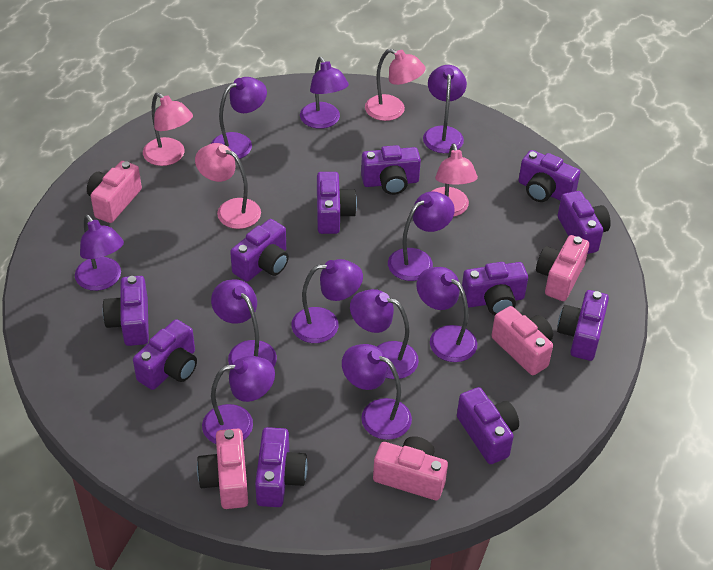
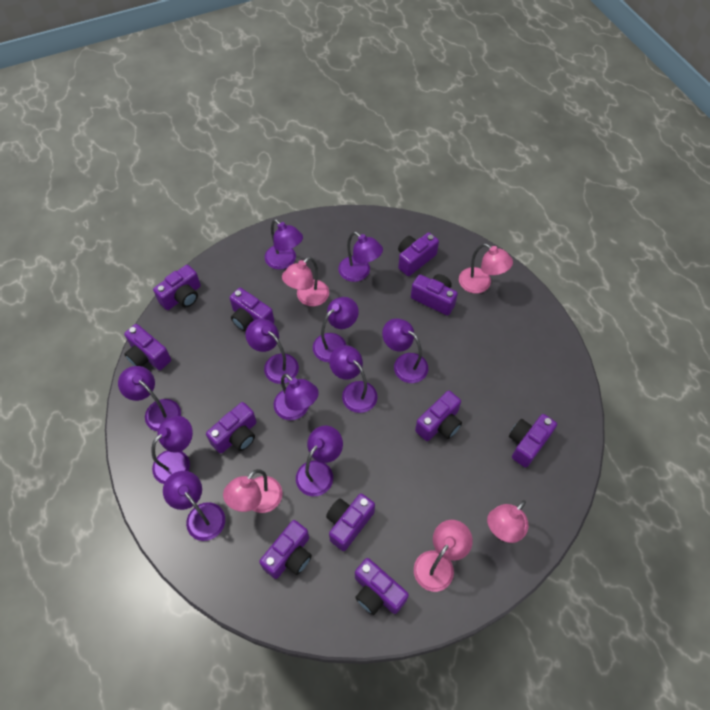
pink camera: [87,161,142,223] [197,429,248,509] [373,436,448,500] [491,306,553,375] [536,235,590,301] = 5 -> none = 0
pink lamp: [143,93,193,166] [195,143,261,229] [365,49,426,121] [431,143,478,217] = 4 -> [223,469,282,513] [282,257,329,306] [414,520,473,592] [459,243,513,293] [487,500,528,543] = 5

